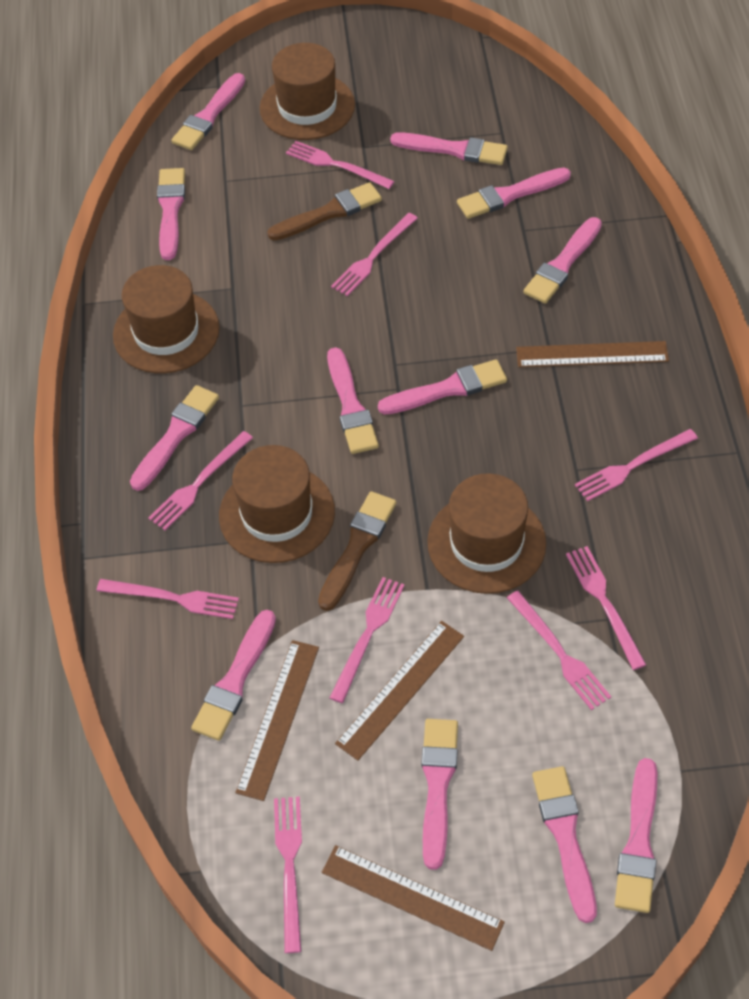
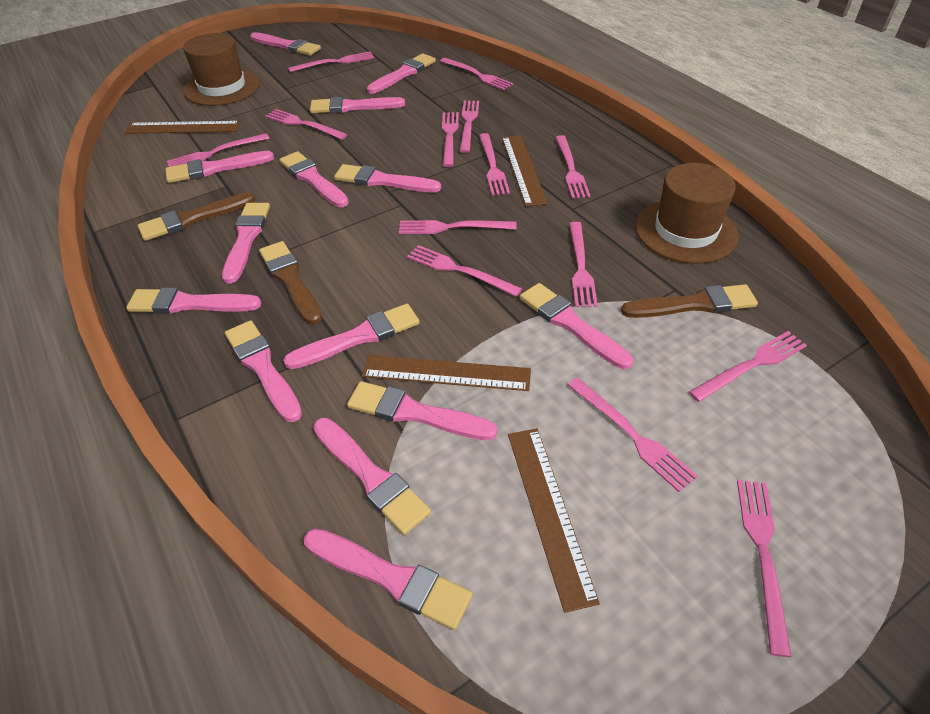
brown brush: [267,182,382,241] [318,491,397,611] = 2 -> [138,193,255,241] [259,241,322,324] [621,284,758,318] = 3
brown hat: [113,265,220,373] [219,445,335,563] [260,43,355,140] [427,473,546,594] = 4 -> [183,33,260,106] [635,163,739,263] = 2
pink brush: [130,385,219,491] [157,168,185,260] [171,73,245,150] [191,610,276,741] [327,347,379,454] [378,359,507,415] [390,132,508,165] [421,719,458,870] [457,167,571,219] [523,217,602,304] [532,766,597,923] [615,758,657,913] = 12 -> [126,287,261,314] [166,151,274,183] [222,203,270,283] [225,320,302,422] [250,32,321,56] [279,151,349,207] [283,304,420,369] [304,528,472,630] [310,97,405,113] [313,418,431,535] [334,164,441,192] [347,381,498,440] [367,53,436,94] [520,283,633,369] = 14
pink fork: [97,579,239,619] [148,431,253,530] [274,796,302,953] [286,141,395,189] [329,577,405,703] [331,213,418,296] [507,591,611,710] [566,546,646,670] [575,429,698,501] = 9 -> [167,133,269,167] [265,109,348,139] [288,51,374,72] [399,220,517,234] [407,245,522,297] [440,58,513,90] [442,112,459,167] [460,101,479,153] [479,133,510,195] [555,135,590,198] [567,377,698,492] [569,222,598,307] [689,331,807,402] [737,480,791,657] = 14

